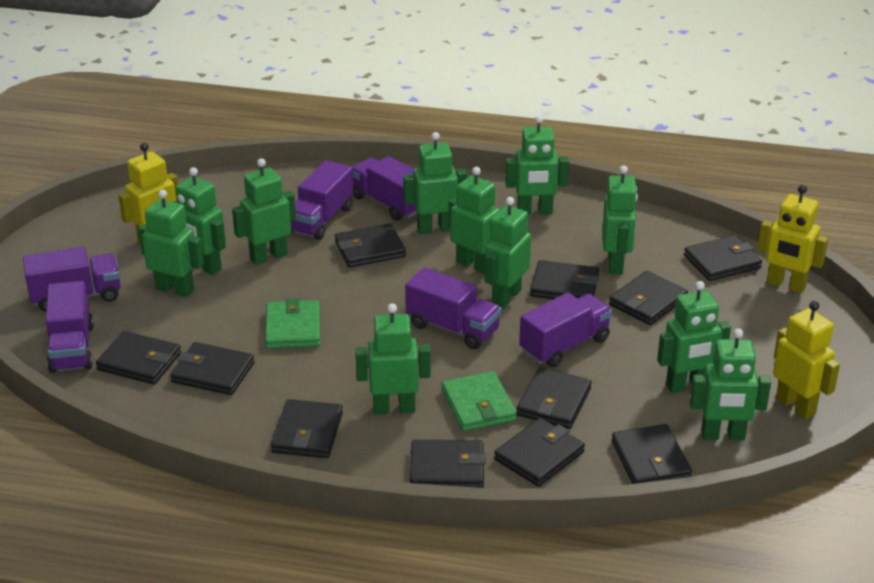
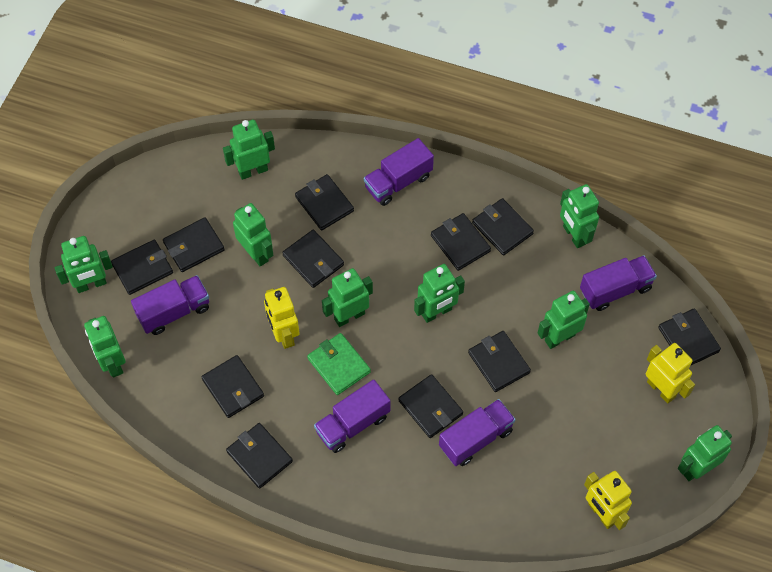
green robot: [138,190,204,297] [174,167,226,275] [232,158,296,265] [355,303,431,415] [403,132,467,234] [448,167,500,274] [485,197,531,309] [505,115,569,215] [602,165,638,275] [657,281,731,393] [690,328,771,440] = 11 -> [55,236,113,293] [84,316,126,377] [223,120,275,180] [233,203,273,267] [322,268,373,327] [414,264,465,323] [538,291,590,349] [560,184,599,248] [678,425,732,481] = 9
green wallet: [265,298,320,349] [442,371,517,431] = 2 -> [307,333,371,395] = 1
purple truck: [23,247,121,312] [46,281,94,373] [291,160,354,240] [352,156,417,221] [405,267,501,349] [519,293,612,367] = 6 -> [131,275,209,335] [314,380,390,453] [364,138,434,206] [439,399,516,466] [580,255,657,311] = 5

